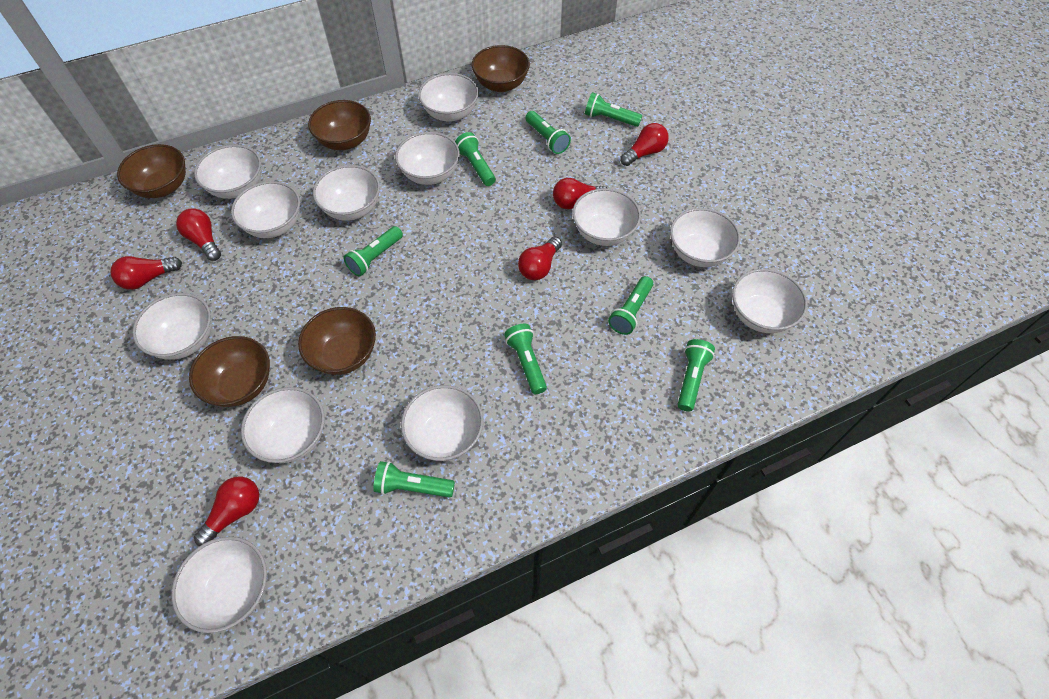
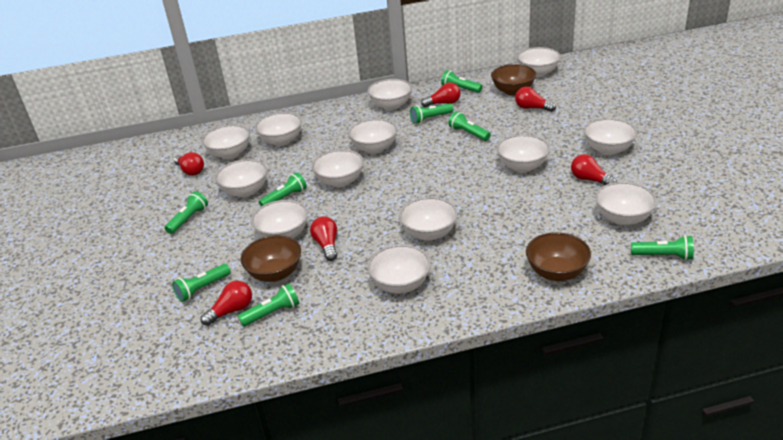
brown bowl: [117,144,186,198] [189,336,270,407] [298,307,376,375] [308,100,371,150] [472,45,530,92] = 5 -> [241,235,301,282] [491,64,536,96] [526,232,591,281] = 3
white bowl: [132,293,211,360] [171,537,267,633] [194,145,261,199] [231,181,300,238] [241,387,325,463] [313,165,380,221] [395,132,460,185] [401,385,483,461] [418,73,479,122] [572,188,641,246] [670,208,740,267] [732,269,807,333] = 12 -> [202,125,250,159] [215,159,267,198] [251,200,308,238] [255,112,302,146] [312,149,364,188] [348,119,397,154] [367,79,412,110] [367,245,431,294] [399,197,458,241] [497,134,550,173] [517,47,561,77] [584,118,637,155] [595,182,657,226] = 13

